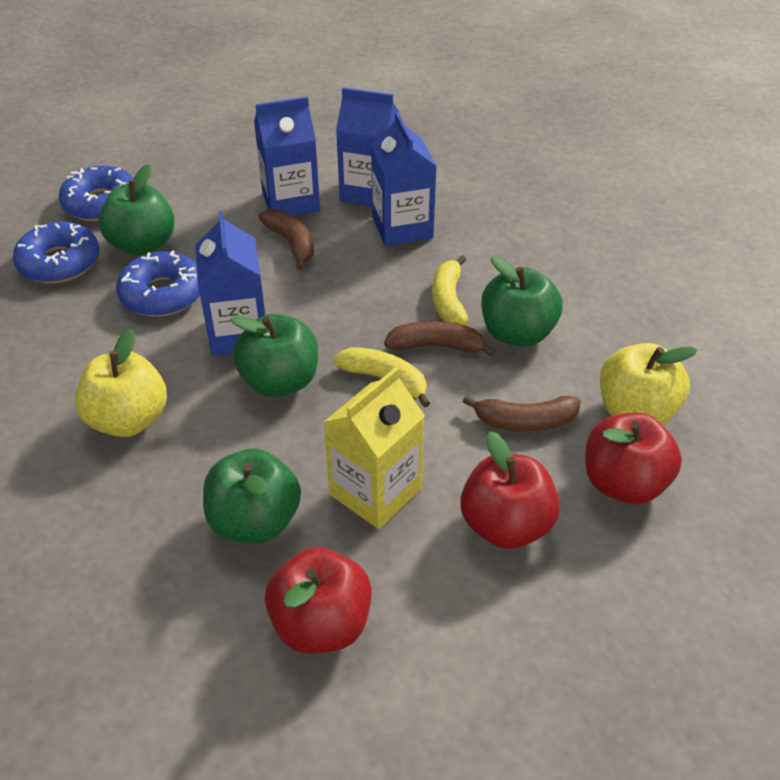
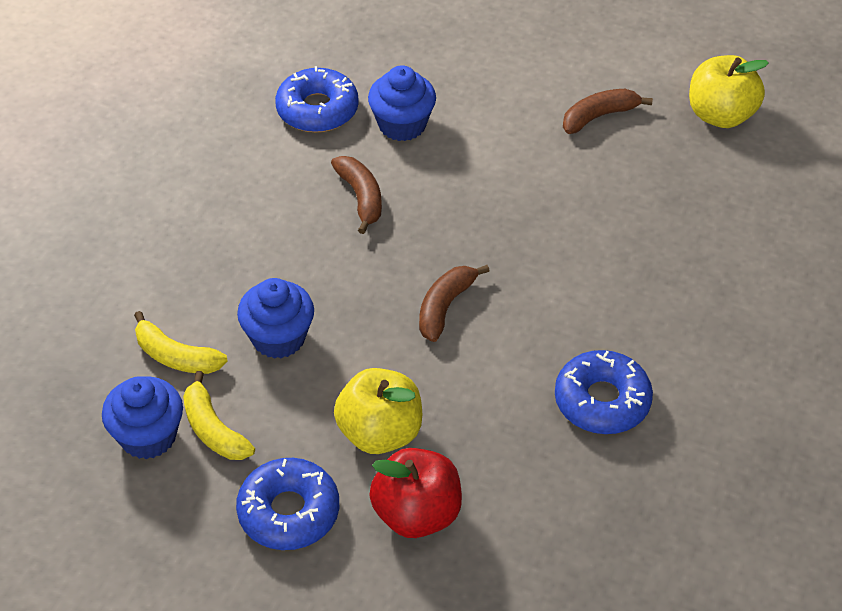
blue carton: [195,210,266,356] [254,97,320,216] [336,87,399,207] [371,112,437,246] = 4 -> none = 0
blue cupcake: none = 0 -> [102,376,183,459] [237,278,314,359] [368,65,436,141] = 3
green apple: [99,164,175,256] [203,449,301,544] [230,314,318,397] [481,256,563,347] = 4 -> none = 0
red apple: [265,547,372,654] [460,431,560,549] [585,413,682,505] = 3 -> [369,448,462,538] = 1
yellow carton: [324,367,425,529] = 1 -> none = 0

